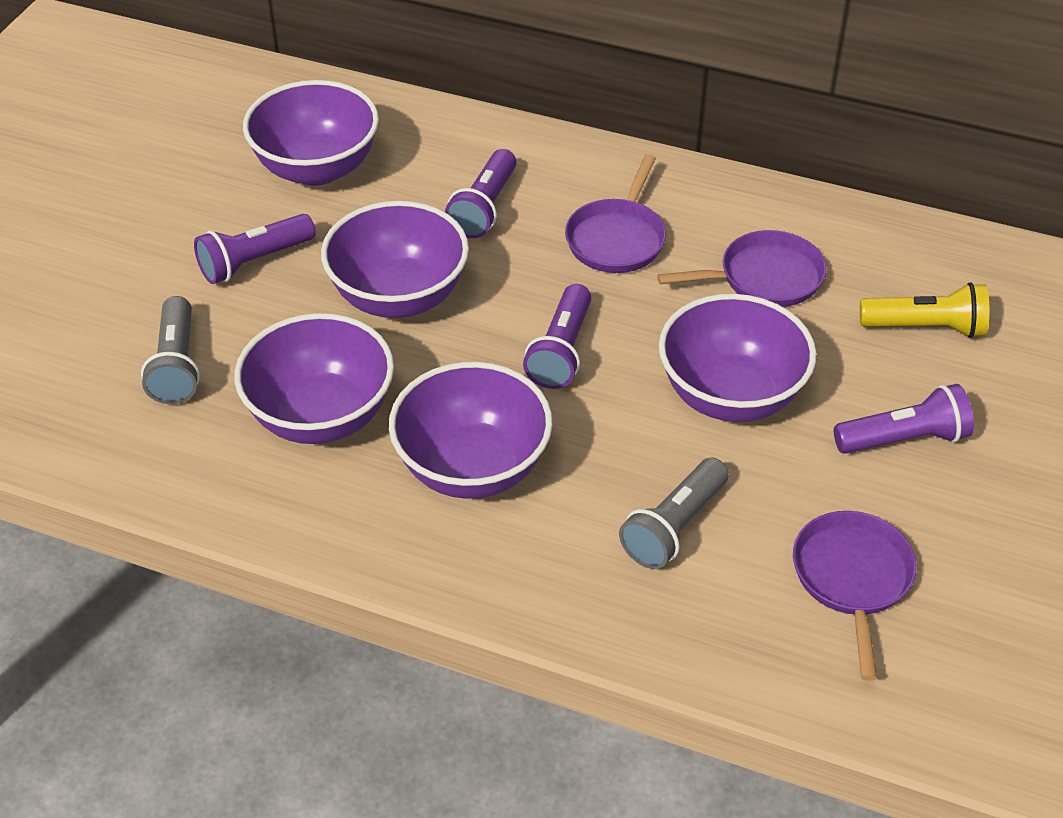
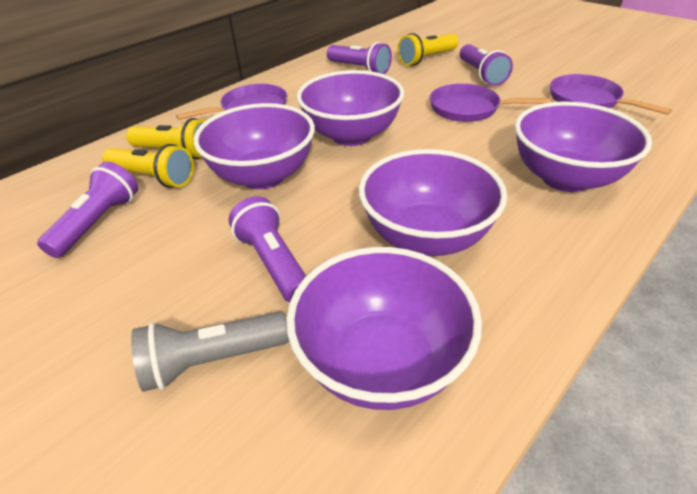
grey flashlight: [141,296,200,404] [619,458,729,569] = 2 -> [131,312,289,392] = 1
yellow flashlight: [860,282,989,338] = 1 -> [102,144,194,188] [126,118,206,159] [397,33,459,66] = 3

